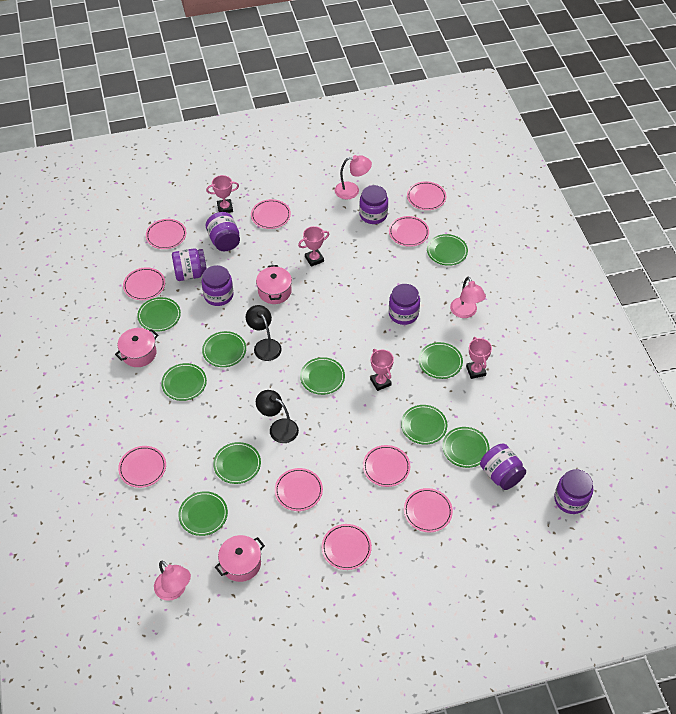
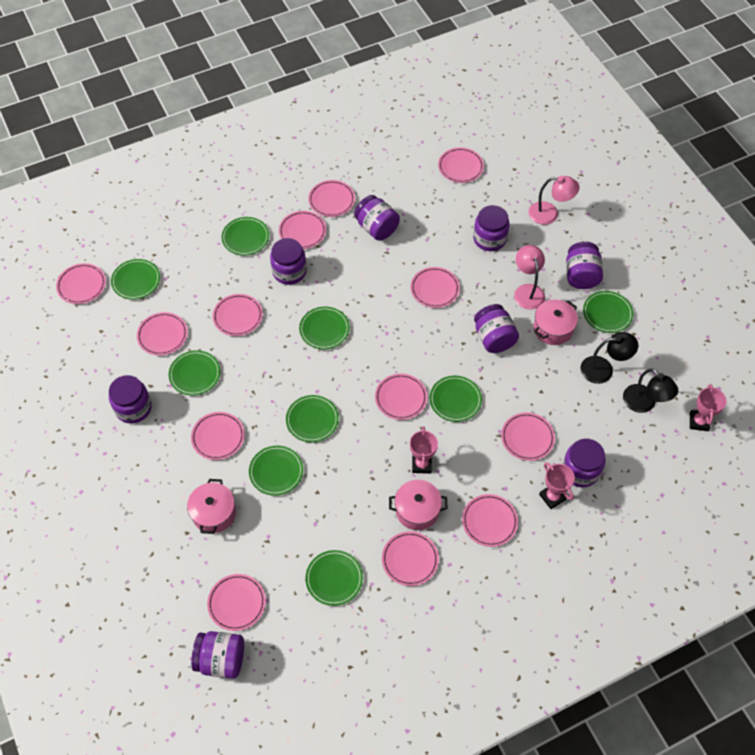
green plate: [137,297,181,332] [161,363,207,401] [178,491,228,536] [202,331,246,367] [213,442,261,484] [300,357,345,395] [401,405,447,445] [418,342,463,379] [427,234,468,266] [442,427,490,468] = 10 -> [111,259,160,300] [169,350,220,396] [221,217,269,256] [249,446,303,496] [286,395,339,442] [299,307,350,350] [305,550,363,606] [430,376,482,422] [583,291,633,333] = 9
pink lamp: [154,561,191,601] [335,155,372,199] [450,277,486,318] = 3 -> [514,245,545,310] [529,176,580,225] = 2
pink plate: [118,446,166,488] [123,267,165,300] [146,219,186,249] [251,199,291,229] [275,468,323,511] [322,524,372,570] [363,445,410,487] [389,216,429,247] [404,488,453,532] [407,181,446,210] = 10 -> [56,263,106,304] [137,312,188,356] [191,412,245,460] [207,574,266,631] [213,294,263,336] [279,211,326,249] [308,180,355,217] [375,374,427,420] [382,531,439,586] [411,267,460,308] [438,147,484,183] [462,494,518,547] [501,412,555,461] = 13
pink trophy: [206,175,239,213] [298,226,329,267] [370,349,394,391] [466,337,492,379] = 4 -> [410,426,438,473] [539,462,575,509] [690,384,727,431] = 3
purple jar: [172,248,207,281] [201,265,234,306] [206,212,240,251] [359,185,388,224] [389,284,420,325] [480,444,526,490] [554,469,593,514] = 7 -> [109,375,152,424] [191,631,244,679] [270,238,307,285] [354,195,400,241] [473,205,510,251] [474,304,519,353] [563,438,605,487] [566,242,603,289] = 8

